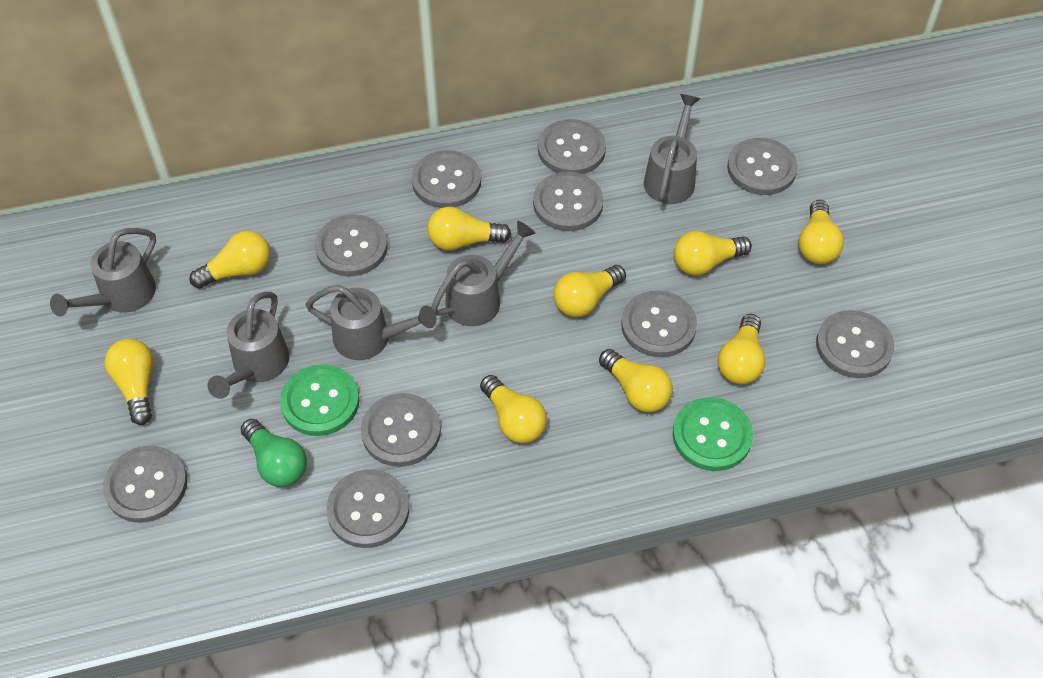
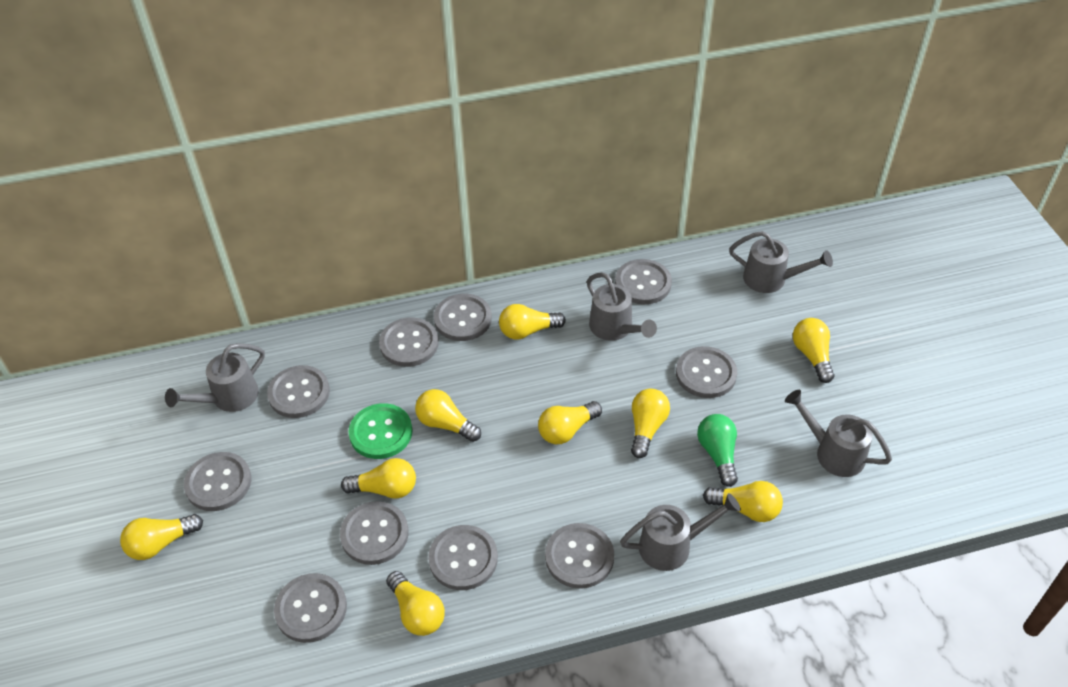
green button: [280,364,360,436] [673,397,753,471] = 2 -> [348,403,412,459] = 1

